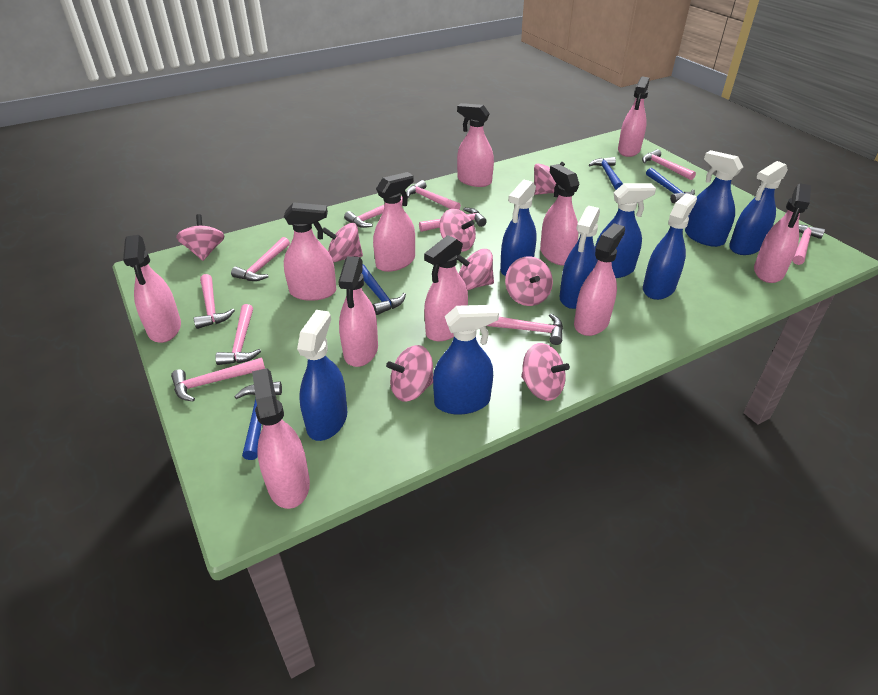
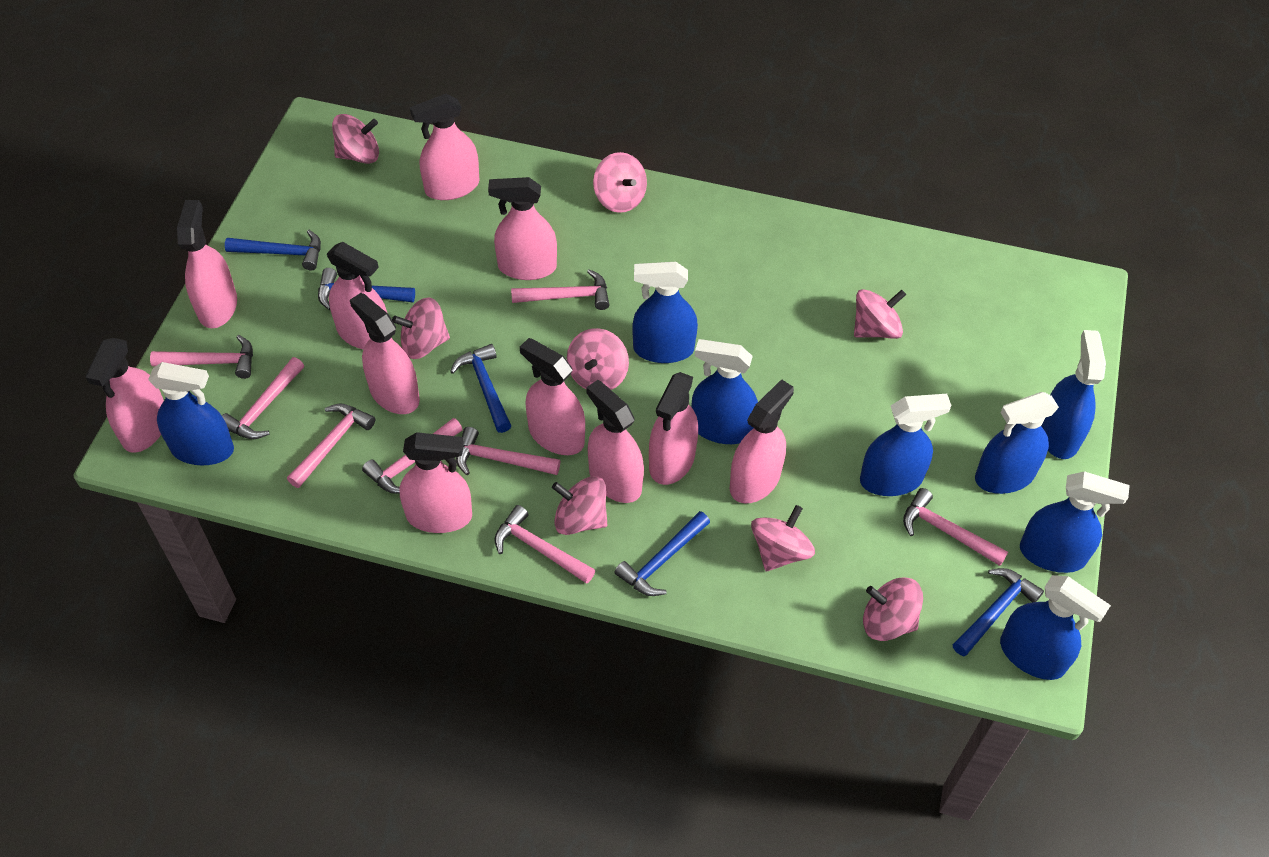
blue hammer: [234,381,282,460] [362,264,406,315] [589,157,623,190] [646,168,695,203] = 4 -> [225,230,321,270] [318,268,415,310] [450,344,511,433] [614,511,710,596] [953,568,1044,656] = 5
pink hammer: [171,358,265,402] [194,274,235,329] [215,304,261,365] [231,237,290,281] [344,196,403,228] [406,180,461,209] [419,208,487,232] [487,314,563,345] [642,149,696,180] [793,224,825,265] = 10 -> [150,335,253,379] [222,357,304,439] [287,404,375,488] [362,418,463,494] [456,427,560,475] [495,505,595,584] [511,269,610,310] [903,488,1008,566] = 8

